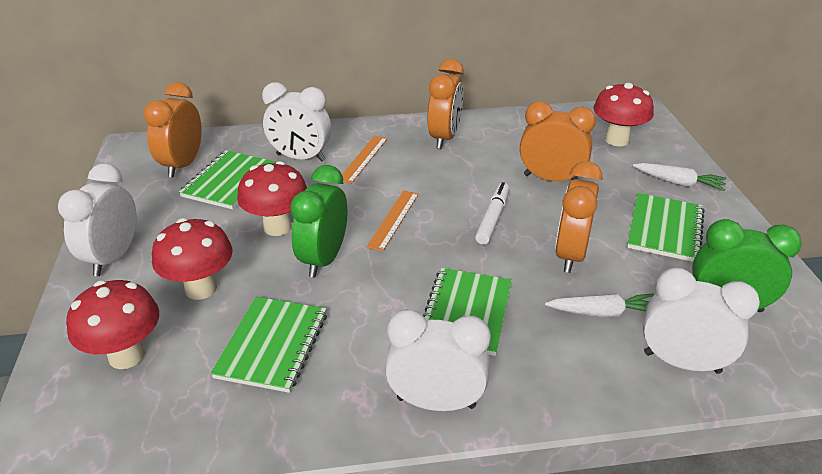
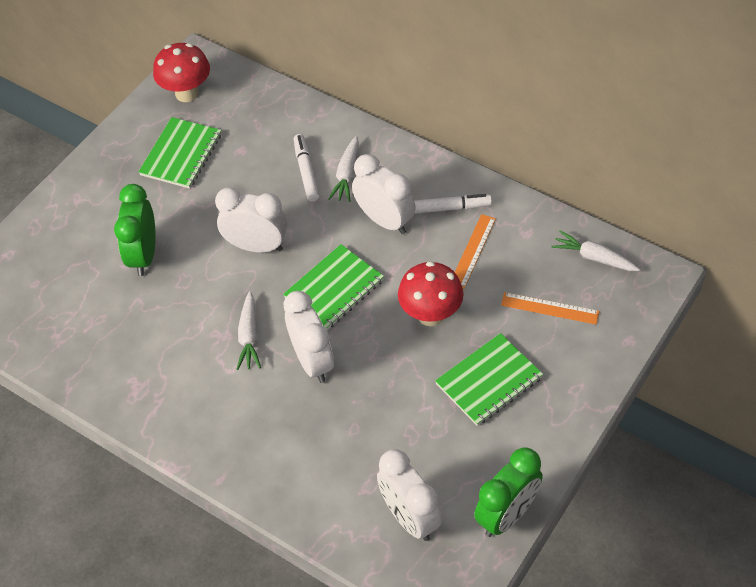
green notebook: [179,150,275,209] [210,297,327,393] [423,268,512,356] [627,193,705,262] = 4 -> [138,117,221,189] [283,244,384,330] [435,333,543,426] = 3
orange clock: [144,82,202,178] [427,59,464,149] [520,101,596,181] [555,161,602,273] = 4 -> none = 0
red mushroom: [66,280,159,369] [152,218,232,300] [237,161,307,236] [593,83,654,146] = 4 -> [153,43,210,102] [398,261,463,326] = 2
white carrot: [545,293,654,317] [633,163,726,191] = 2 -> [236,291,261,370] [328,136,359,202] [552,230,640,271] = 3
white marker: [475,182,509,245] = 1 -> [294,134,320,202] [414,194,492,214] = 2

